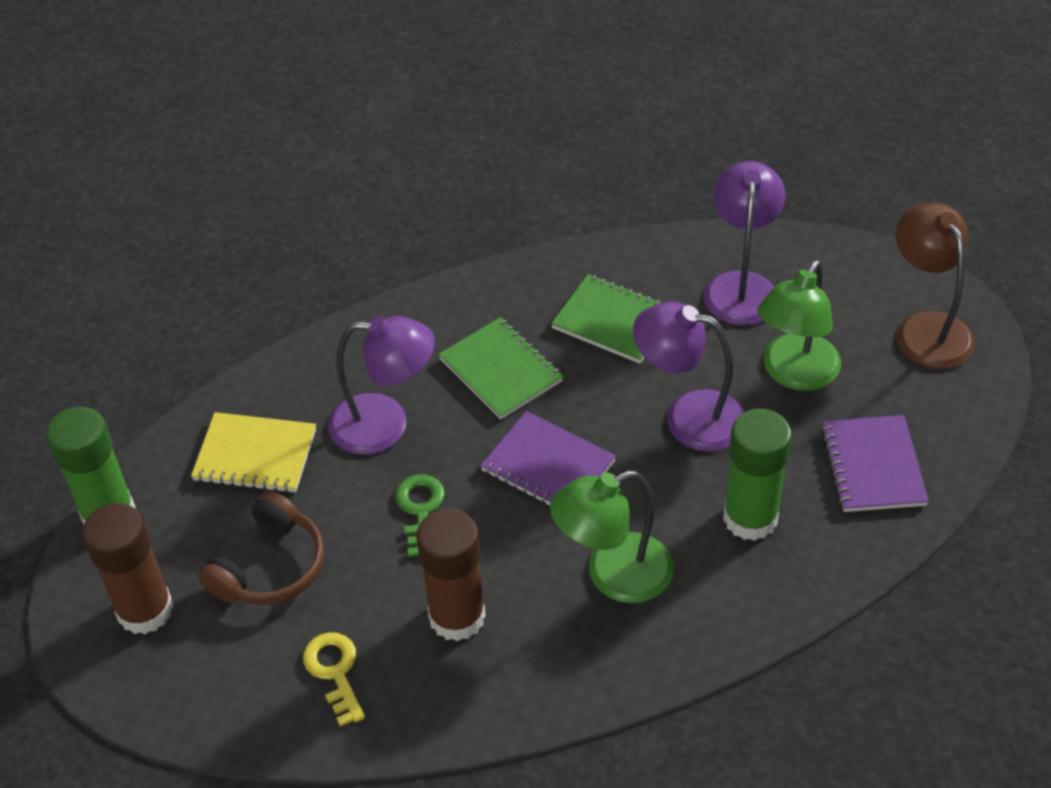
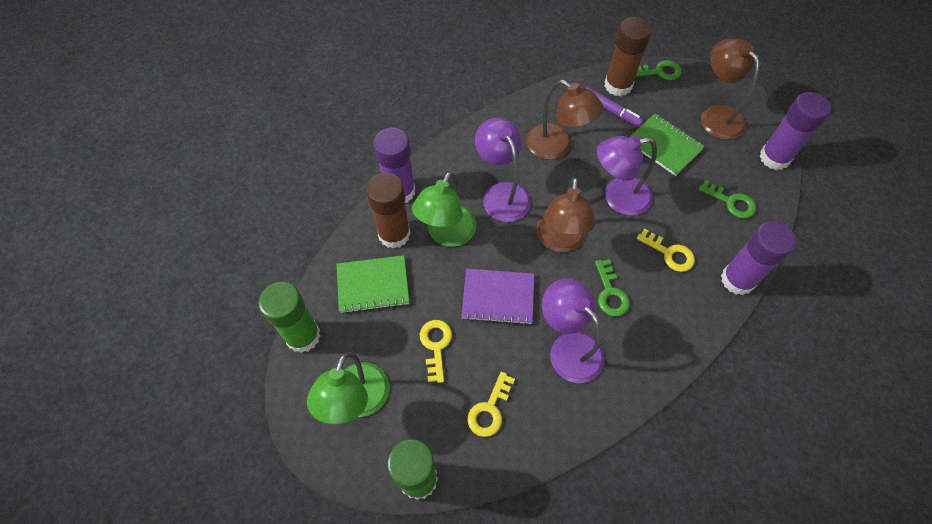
brown headphones: [199,491,325,605] = 1 -> none = 0
brown lamp: [896,203,975,369] = 1 -> [526,80,603,160] [536,177,596,252] [701,38,760,140] = 3
green key: [395,474,445,557] = 1 -> [595,259,630,316] [636,60,681,80] [699,180,756,218] = 3
purple glue stick: none = 0 -> [373,127,415,203] [721,221,796,295] [759,92,831,170] = 3
purple marker: none = 0 -> [587,87,644,127] = 1
purple notebook: [480,411,616,505] [821,415,929,512] = 2 -> [461,268,534,325] = 1
yellow key: [303,632,365,727] = 1 -> [420,320,452,383] [467,372,515,437] [637,228,695,272] = 3
yellow notebook: [191,412,316,493] = 1 -> none = 0

